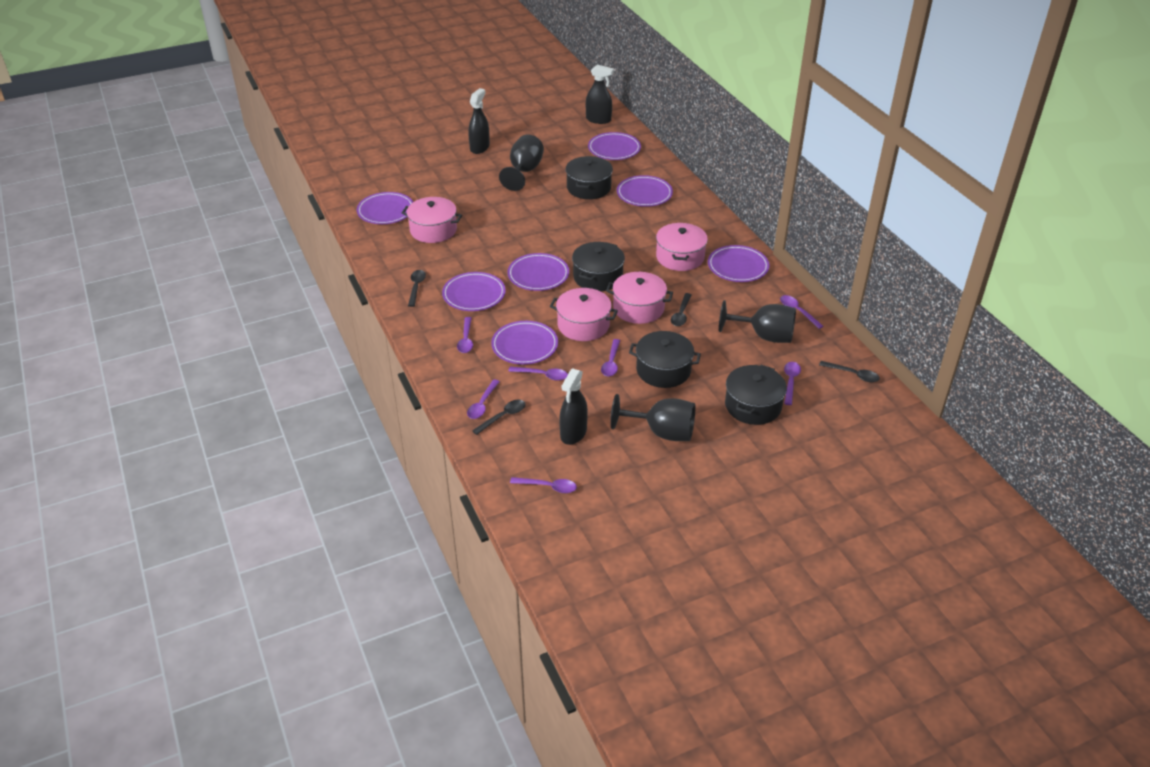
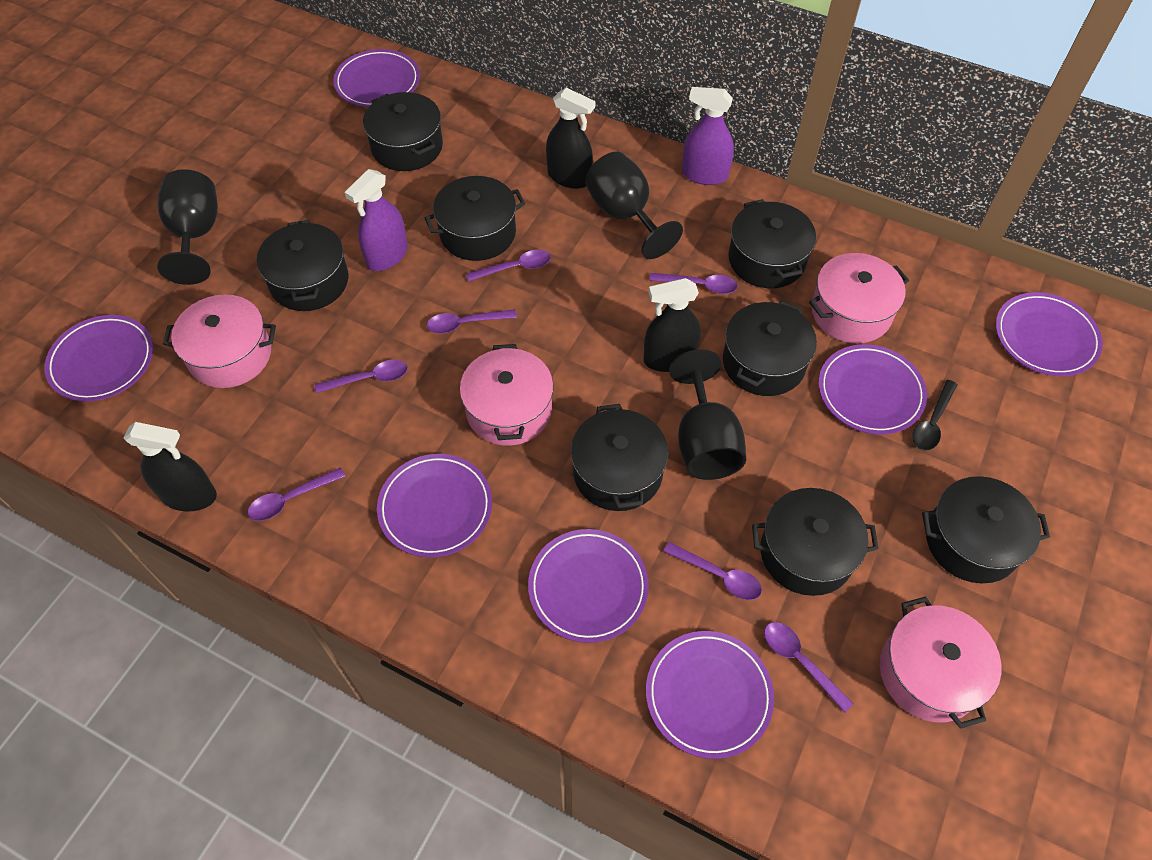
black pot: [565,156,613,199] [572,242,625,291] [629,331,701,388] [725,365,787,425] = 4 -> [257,220,348,311] [363,92,443,171] [425,176,525,261] [571,404,668,511] [723,300,817,396] [728,199,816,288] [752,488,879,596] [922,476,1050,583] = 8
black spoon: [408,270,426,307] [472,399,525,435] [671,293,691,326] [819,361,880,382] = 4 -> [912,380,957,451] = 1
purple spray bottle: none = 0 -> [345,169,408,271] [682,87,734,185] = 2

